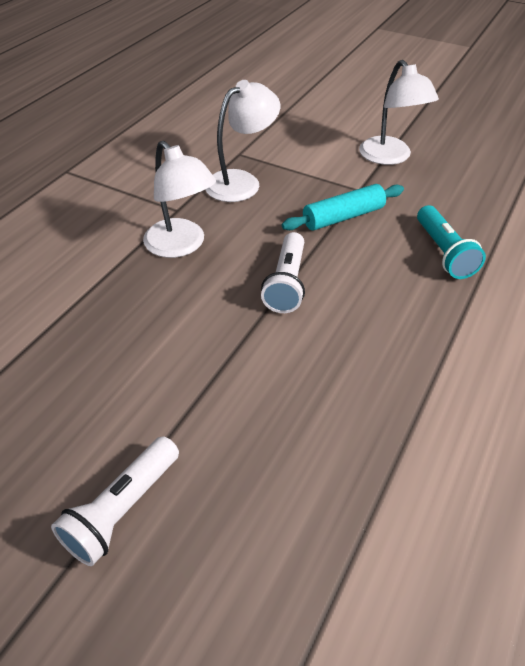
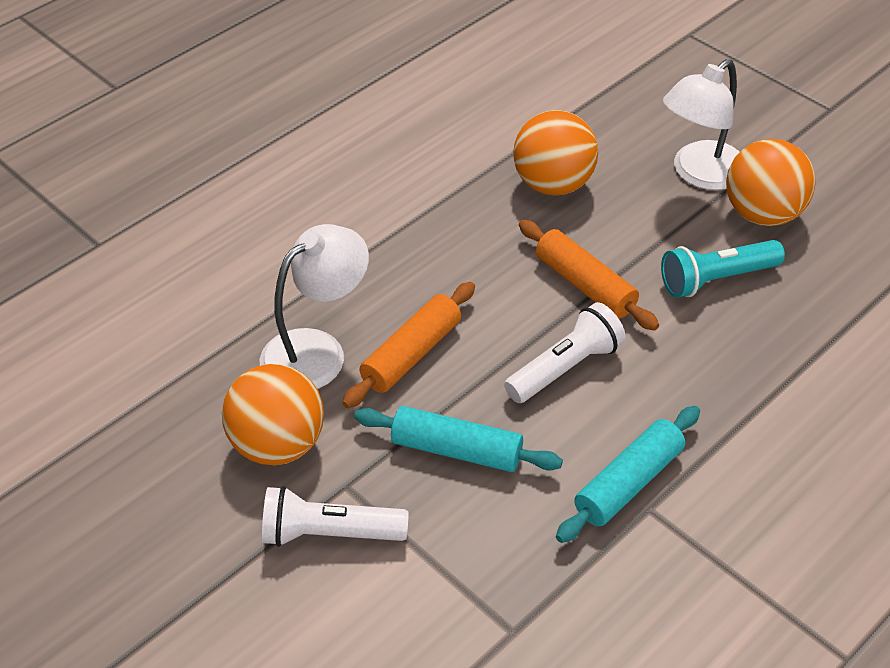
orange ball: none = 0 -> [222,364,324,465] [513,110,598,196] [726,139,816,226] = 3
orange rolling pin: none = 0 -> [342,282,475,408] [519,220,659,331] = 2
turquoise rolling pin: [282,184,404,230] = 1 -> [354,406,563,472] [556,406,700,543] = 2
white lamp: [143,141,216,258] [205,80,280,202] [359,60,439,165] = 3 -> [260,224,369,389] [663,59,740,190] = 2

